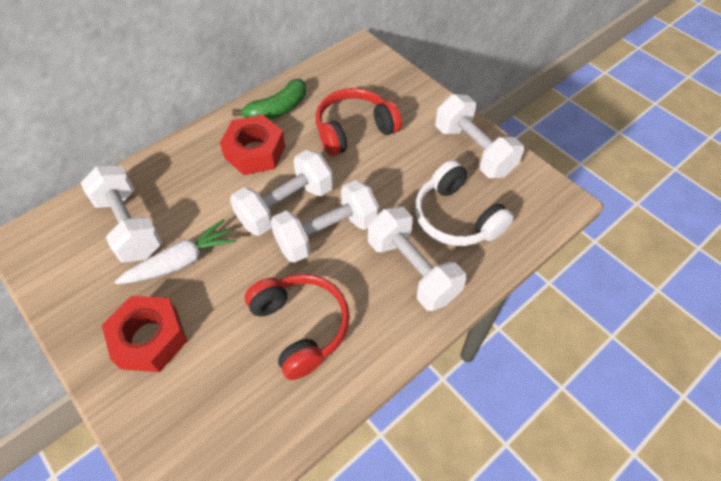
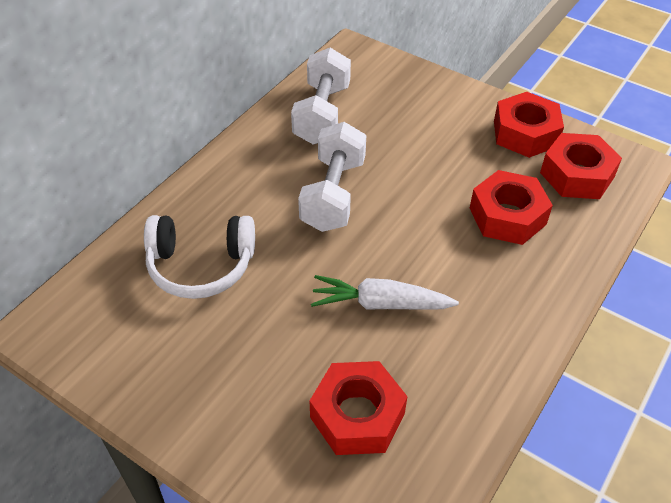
green banana: [232,79,306,120] = 1 -> none = 0
red headphones: [245,274,350,380] [316,88,402,156] = 2 -> none = 0
red nut: [102,296,187,372] [220,115,285,175] = 2 -> [310,361,407,455] [470,170,553,245] [494,92,564,158] [540,133,622,199] = 4
white dumbbell: [81,165,162,263] [230,150,333,236] [270,180,379,263] [368,207,466,311] [435,94,524,178] = 5 -> [291,48,351,144] [298,122,366,232] = 2

